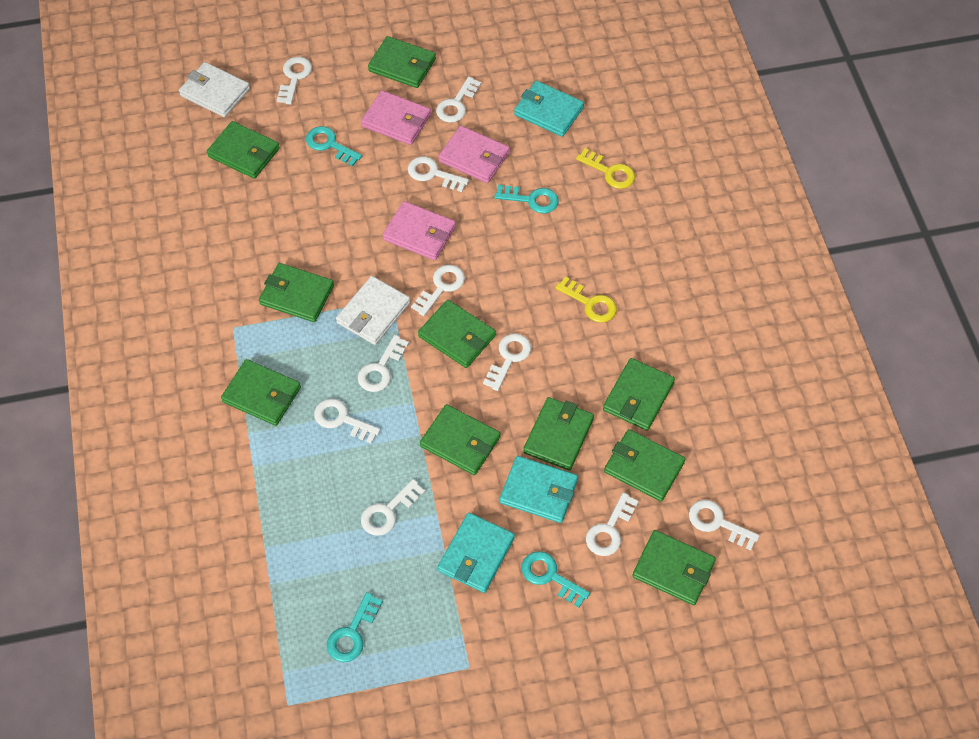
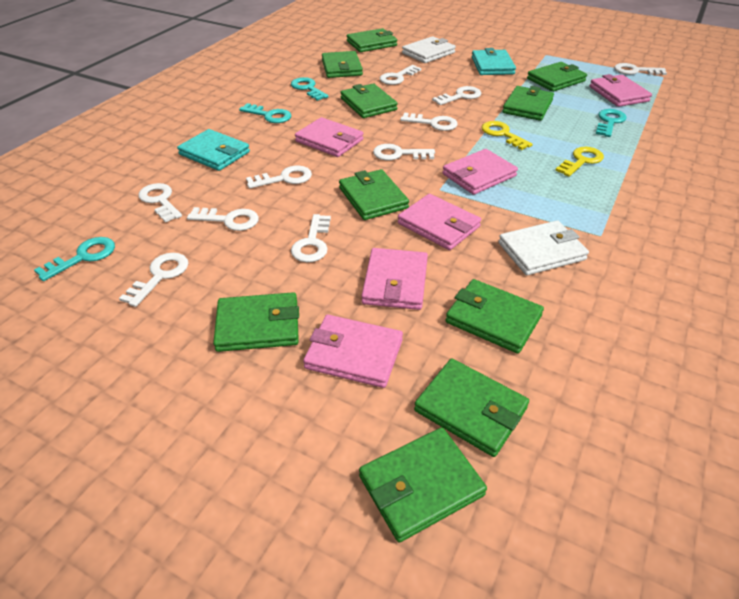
pink wallet: [361,90,431,145] [383,201,456,260] [438,126,510,183] = 3 -> [295,117,363,157] [303,315,403,388] [361,248,428,310] [398,194,481,250] [442,149,518,195] [590,74,652,107] = 6
turquoise wallet: [438,513,515,593] [500,456,578,523] [514,81,584,137] = 3 -> [177,129,250,171] [472,48,516,75] = 2

